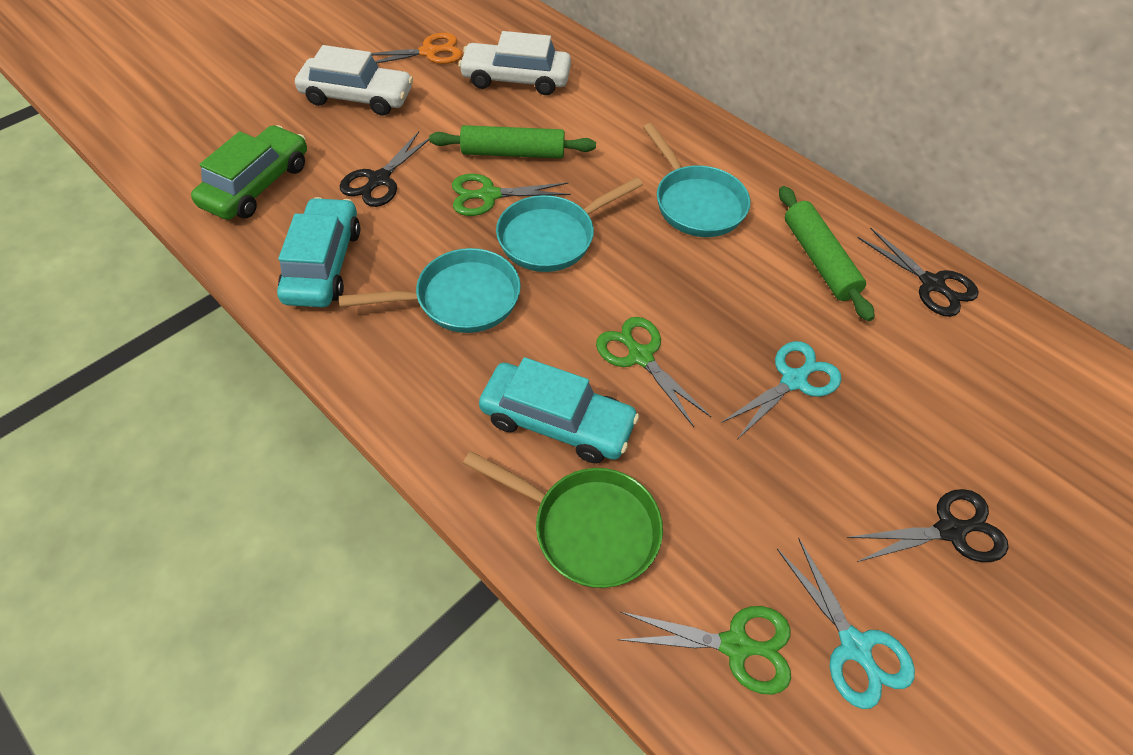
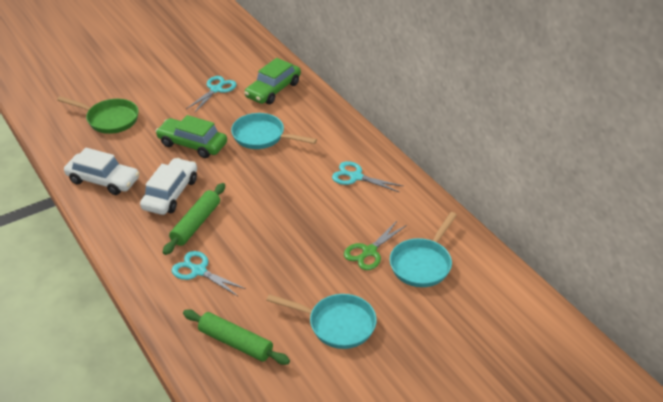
black scissors: [340,131,429,207] [847,489,1009,562] [858,227,979,317] = 3 -> none = 0
green car: [191,125,307,220] = 1 -> [155,115,227,158] [244,58,301,104] = 2
green scissors: [452,174,571,216] [596,317,711,427] [617,606,791,695] = 3 -> [344,221,407,270] = 1
orange scissors: [371,33,462,64] = 1 -> none = 0
turquoise car: [277,197,360,307] [479,357,639,463] = 2 -> none = 0
turquoise scissors: [721,341,842,438] [777,538,915,709] = 2 -> [171,251,246,296] [186,76,237,113] [332,161,403,193] = 3

